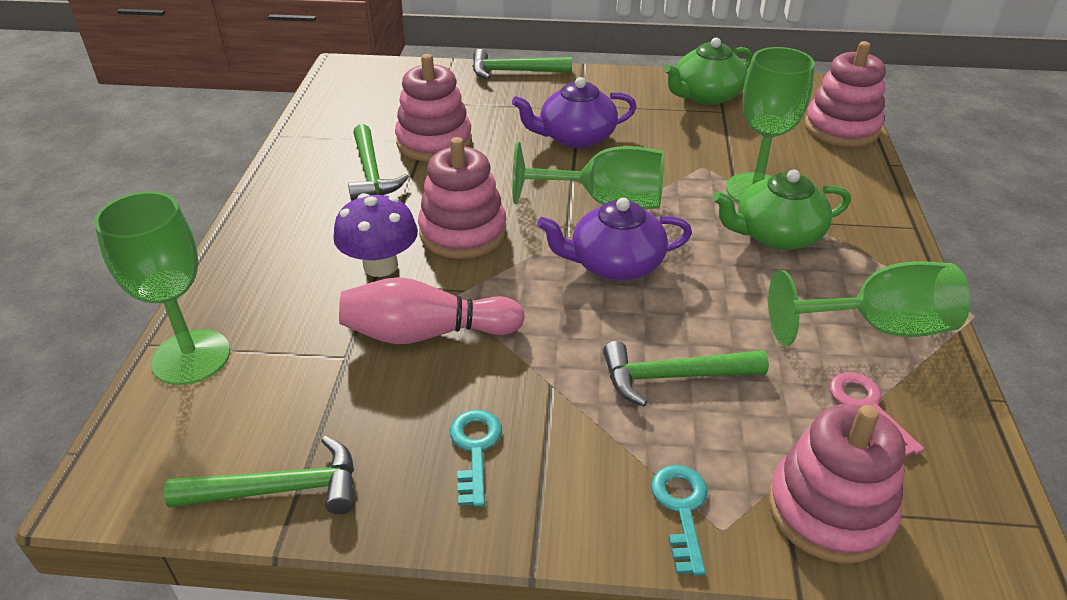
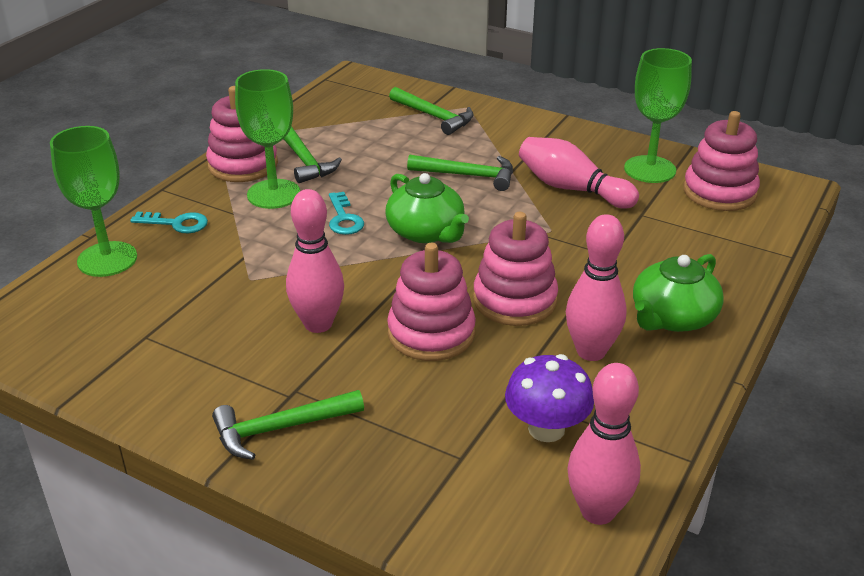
green goblet: [94,191,230,385] [512,142,664,209] [726,47,815,203] [768,261,970,346] = 4 -> [50,126,137,277] [235,69,300,209] [624,48,692,183] = 3
pink bowling pin: [339,277,525,344] = 1 -> [286,189,344,333] [519,137,639,209] [566,214,627,361] [567,363,641,525] = 4
pink key: [830,372,924,457] = 1 -> none = 0
purple teapot: [512,77,637,148] [537,198,692,281] = 2 -> none = 0

